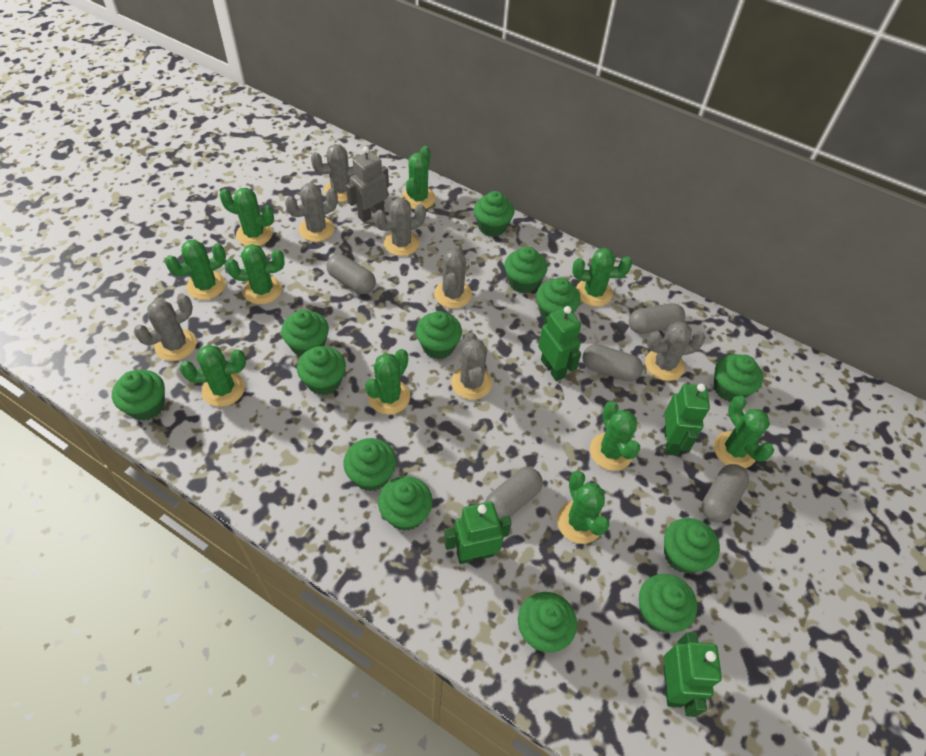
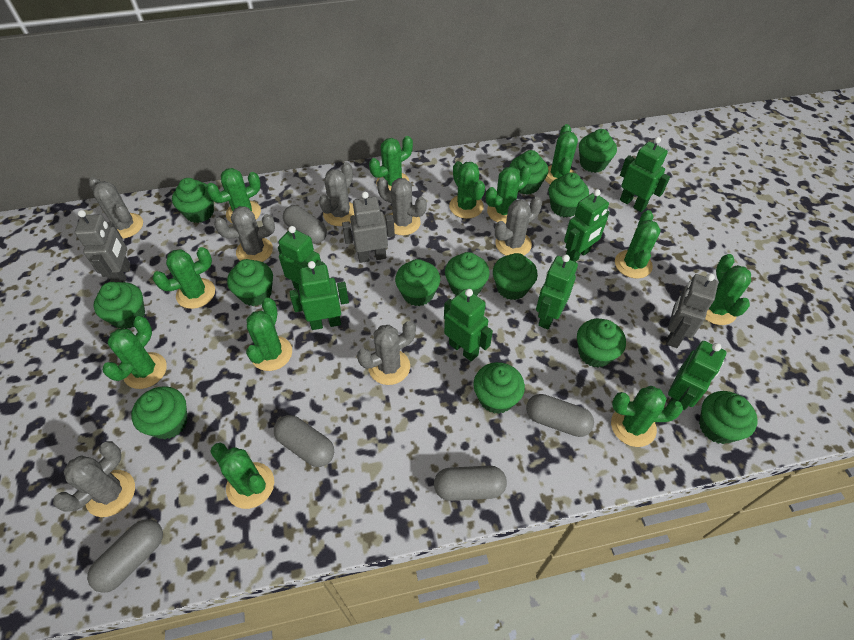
green cactus: [165,239,226,300] [180,345,246,407] [219,188,274,246] [225,244,285,304] [365,349,410,414] [402,146,436,209] [557,471,610,544] [572,248,632,307] [590,401,640,471] [714,395,774,468] = 10 -> [102,316,167,389] [153,247,215,309] [206,168,261,224] [210,443,274,509] [246,298,292,371] [369,136,413,191] [449,161,485,219] [486,165,531,224] [545,124,578,184] [611,386,683,447] [615,210,661,279] [705,254,751,325] = 12
green robot: [444,502,512,564] [538,306,581,381] [663,632,722,717] [664,384,710,456] = 4 -> [278,226,325,290] [290,261,349,330] [444,289,493,362] [536,254,578,330] [564,189,609,262] [620,137,670,212] [668,341,726,410] = 7
grey robot: [346,146,389,222] = 1 -> [75,210,131,282] [342,192,395,263] [666,273,718,348] = 3

